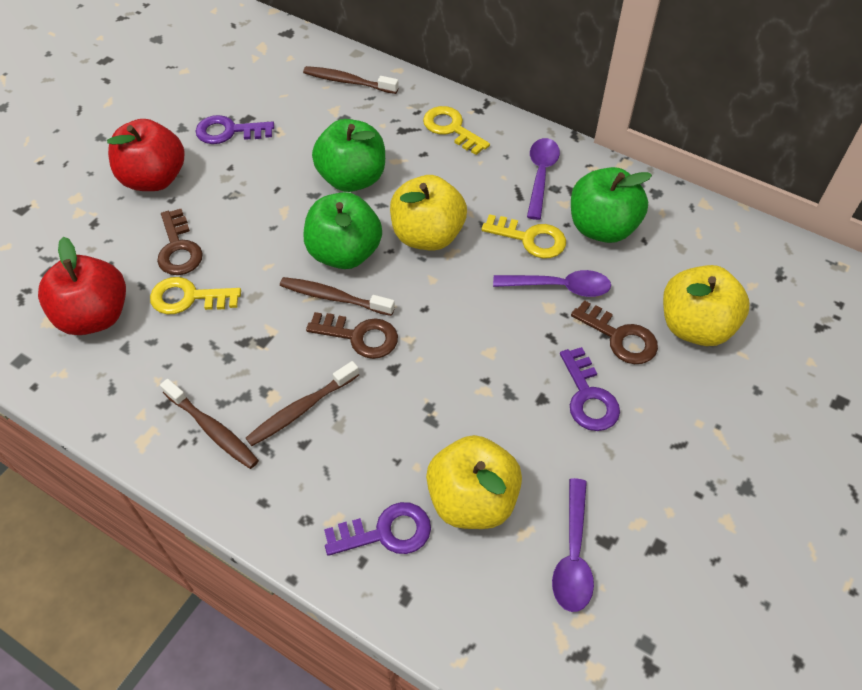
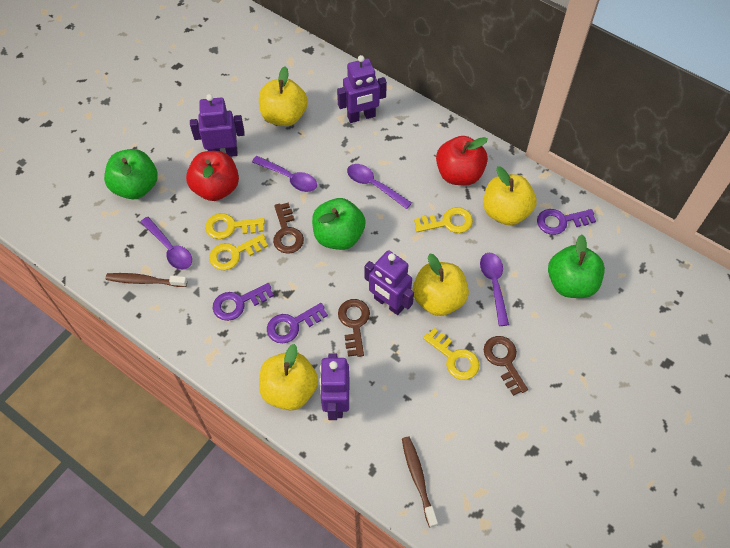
brown toothbrush: [160,379,259,469] [246,361,359,446] [280,277,395,316] [303,66,399,94] = 4 -> [106,273,187,287] [402,436,438,528] = 2
purple robot: none = 0 -> [190,94,245,157] [319,353,349,420] [337,55,387,123] [364,250,414,315] = 4
purple spoon: [493,270,611,297] [527,138,560,220] [552,478,594,612] = 3 -> [140,217,192,270] [252,156,317,192] [347,164,412,209] [480,253,509,326] = 4
yellow apple: [390,175,467,251] [426,435,522,529] [663,265,750,346] = 3 -> [259,66,308,126] [259,344,318,411] [413,253,469,316] [483,166,537,225] = 4
yellow key: [150,277,241,314] [423,106,490,155] [481,214,566,259] = 3 -> [205,213,265,239] [209,234,268,270] [414,207,473,233] [423,328,480,380] = 4

